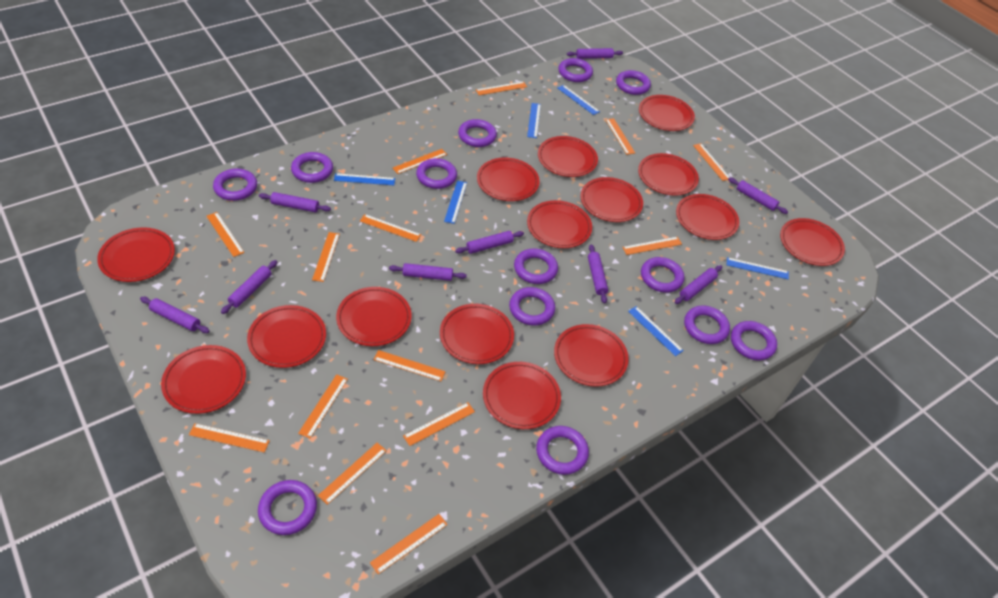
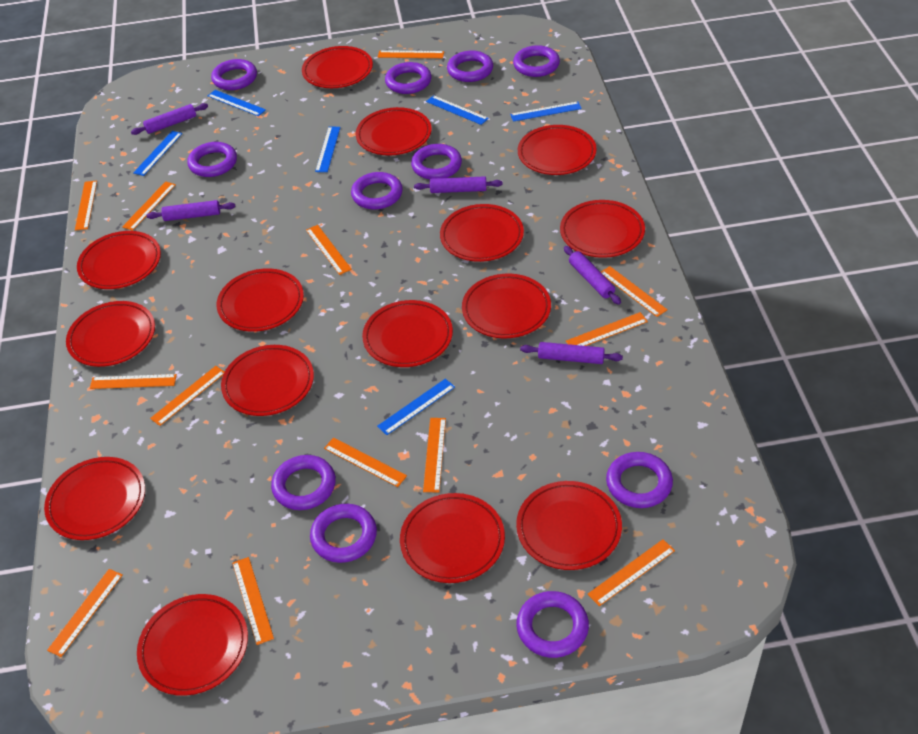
orange ruler: [189,423,270,453] [207,212,244,257] [298,374,348,438] [312,232,340,282] [318,443,387,505] [360,214,421,242] [370,514,448,574] [373,350,446,381] [393,149,447,174] [403,402,475,446] [476,81,527,95] [606,118,635,155] [622,237,682,255] [693,143,730,181] = 14 -> [47,569,123,657] [75,181,97,230] [90,374,177,389] [122,181,176,231] [150,366,224,426] [232,557,274,645] [306,225,352,275] [324,438,407,487] [378,50,444,58] [423,418,446,492] [566,312,648,346] [588,539,675,606] [601,266,668,317] = 13
purple ring: [213,169,257,201] [258,480,317,535] [291,152,333,183] [416,158,457,189] [458,119,497,147] [509,287,555,326] [514,248,558,284] [536,426,589,475] [558,58,593,82] [616,70,651,95] [641,257,684,293] [684,305,730,344] [731,321,777,360] = 13 -> [187,142,237,177] [211,59,257,90] [271,455,336,510] [310,504,377,563] [351,172,403,209] [385,62,431,94] [411,144,462,180] [447,50,493,82] [513,45,560,77] [516,591,589,658] [606,452,673,508] = 11
purple rolling pin: [140,297,210,333] [221,260,277,314] [259,192,331,212] [389,263,467,281] [455,231,524,254] [567,48,623,59] [588,244,608,304] [675,265,722,304] [728,178,788,214] = 9 -> [131,103,208,135] [146,200,235,221] [414,176,502,193] [520,342,623,364] [564,246,621,305] = 5

